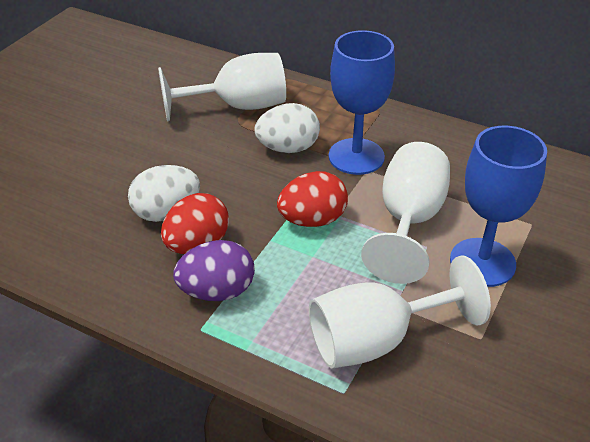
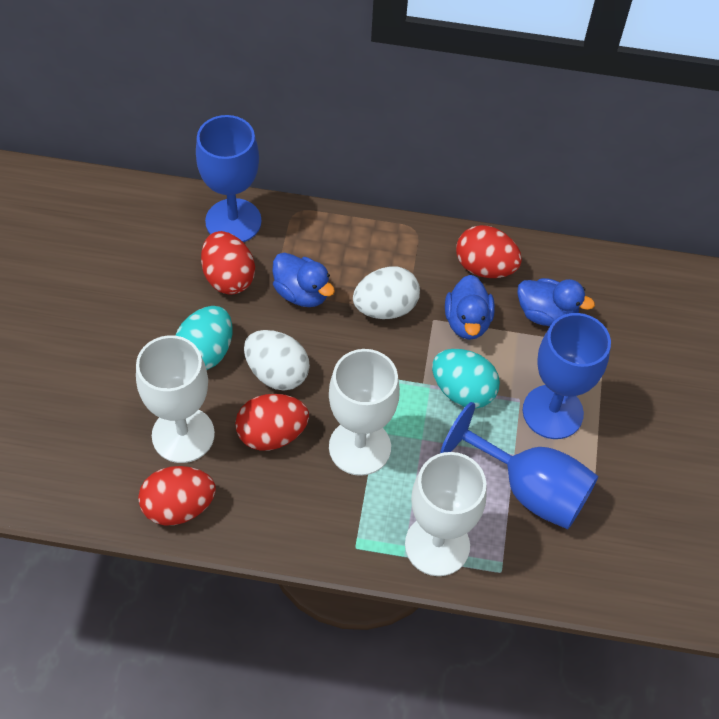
blue duck: none = 0 -> [272,253,335,307] [445,275,495,340] [517,278,595,326] = 3
blue goblet: [329,30,395,175] [450,126,547,287] = 2 -> [196,115,262,242] [440,402,599,529] [523,313,611,439] = 3
purple egg: [173,240,255,301] = 1 -> none = 0
red egg: [161,193,229,254] [277,171,348,227] = 2 -> [138,466,216,525] [201,231,255,295] [235,394,309,451] [456,225,522,278] = 4
turquoise egg: none = 0 -> [175,306,233,370] [432,349,500,409] = 2

